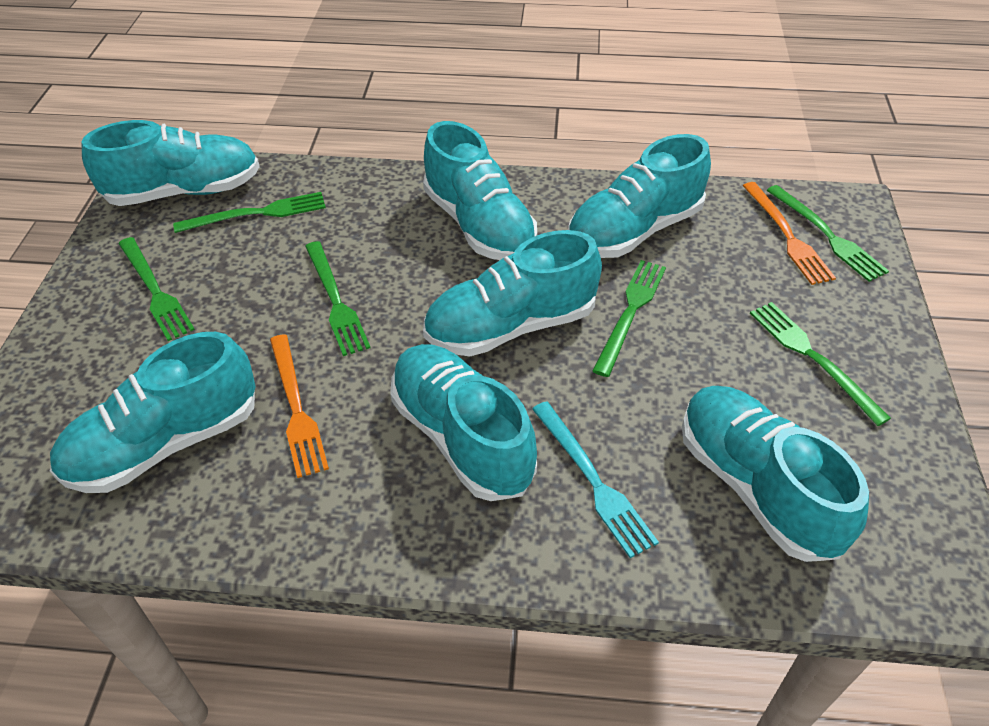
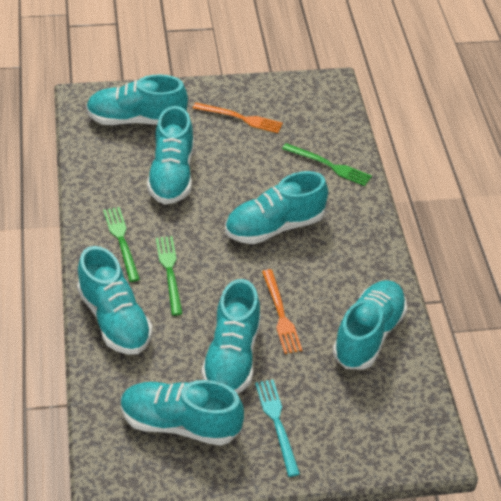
green fork: [118,237,195,341] [173,192,326,233] [305,241,371,356] [592,260,666,377] [750,302,891,426] [767,185,889,282] = 6 -> [103,207,140,282] [156,236,183,316] [282,143,372,186] = 3

